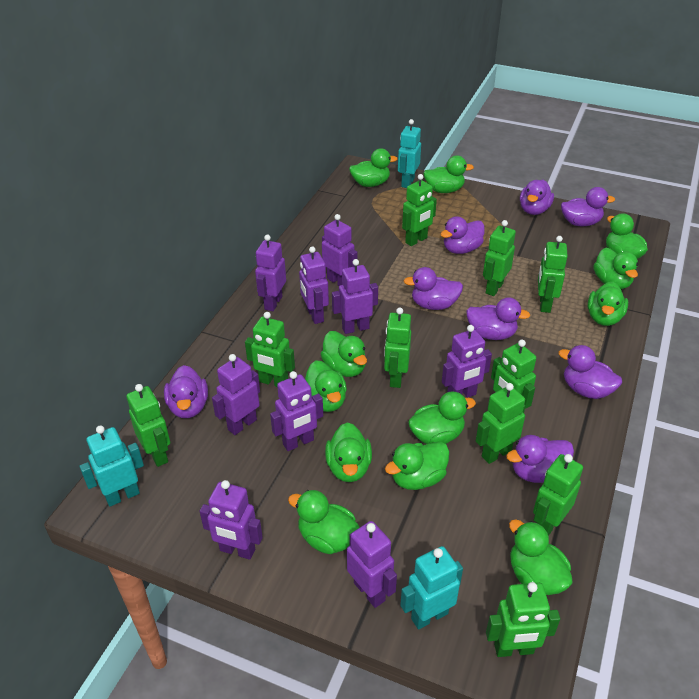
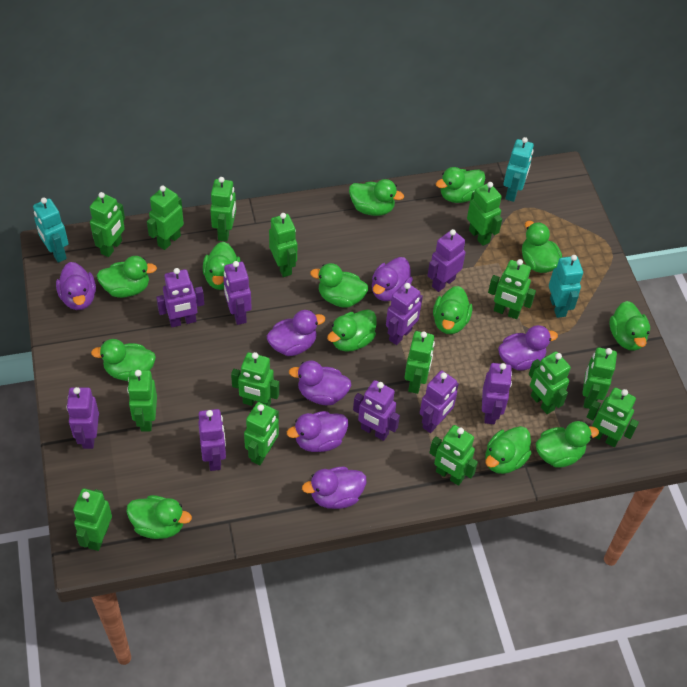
green duck: [288,490,360,554] [305,360,347,412] [321,331,367,377] [325,422,372,482] [349,148,398,187] [385,442,449,490] [408,392,476,444] [423,155,474,193] [509,519,573,595] [588,281,628,326] [593,248,638,289] [606,213,648,259] = 12 -> [91,339,156,381] [97,256,157,298] [127,495,192,539] [203,242,241,290] [310,263,368,308] [327,309,377,352] [349,179,404,216] [433,286,472,334] [436,167,485,203] [485,426,532,474] [522,221,562,273] [536,421,599,468] [609,301,650,351] = 13
green robot: [126,384,170,467] [245,312,295,387] [384,307,411,388] [402,174,437,246] [476,383,525,464] [483,220,516,296] [486,582,560,657] [491,340,536,409] [533,454,583,536] [538,236,568,313] = 10 -> [73,488,112,551] [90,192,125,257] [127,370,157,431] [147,186,184,250] [210,177,236,242] [231,352,279,406] [244,402,279,465] [269,213,297,277] [404,331,435,394] [429,425,478,486] [467,182,502,246] [488,259,536,319] [529,351,571,414] [582,347,617,409] [587,388,639,447] = 15
purple duck: [164,365,208,418] [403,267,463,310] [440,216,485,254] [466,297,530,340] [506,435,574,483] [520,180,554,215] [558,345,622,399] [561,187,615,226] = 8 -> [56,262,96,310] [267,310,325,356] [287,411,348,452] [289,361,351,405] [302,467,366,509] [372,257,413,301] [498,325,558,370] = 7

